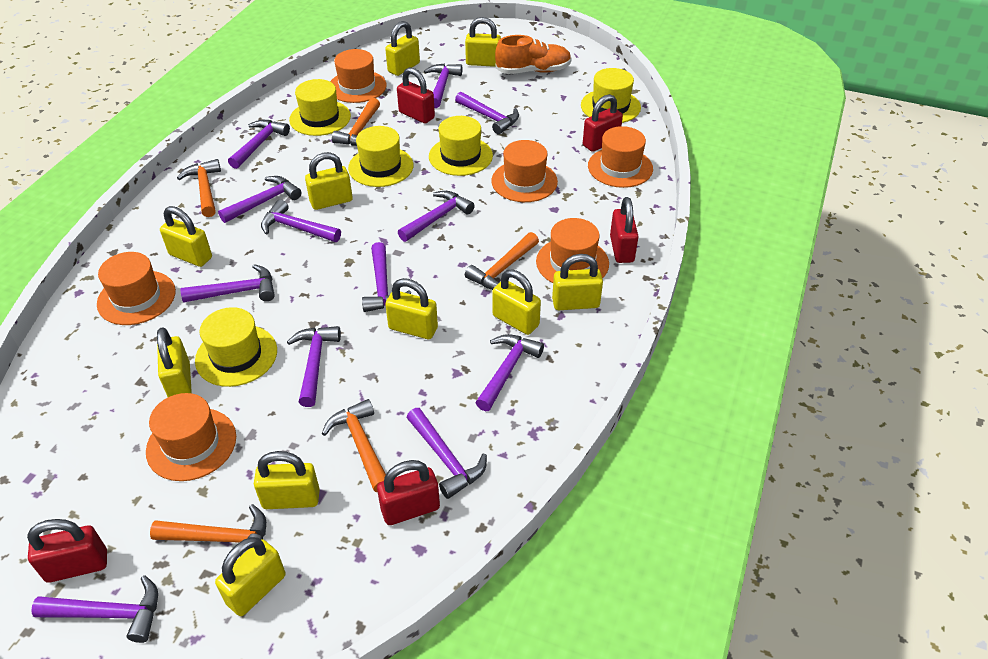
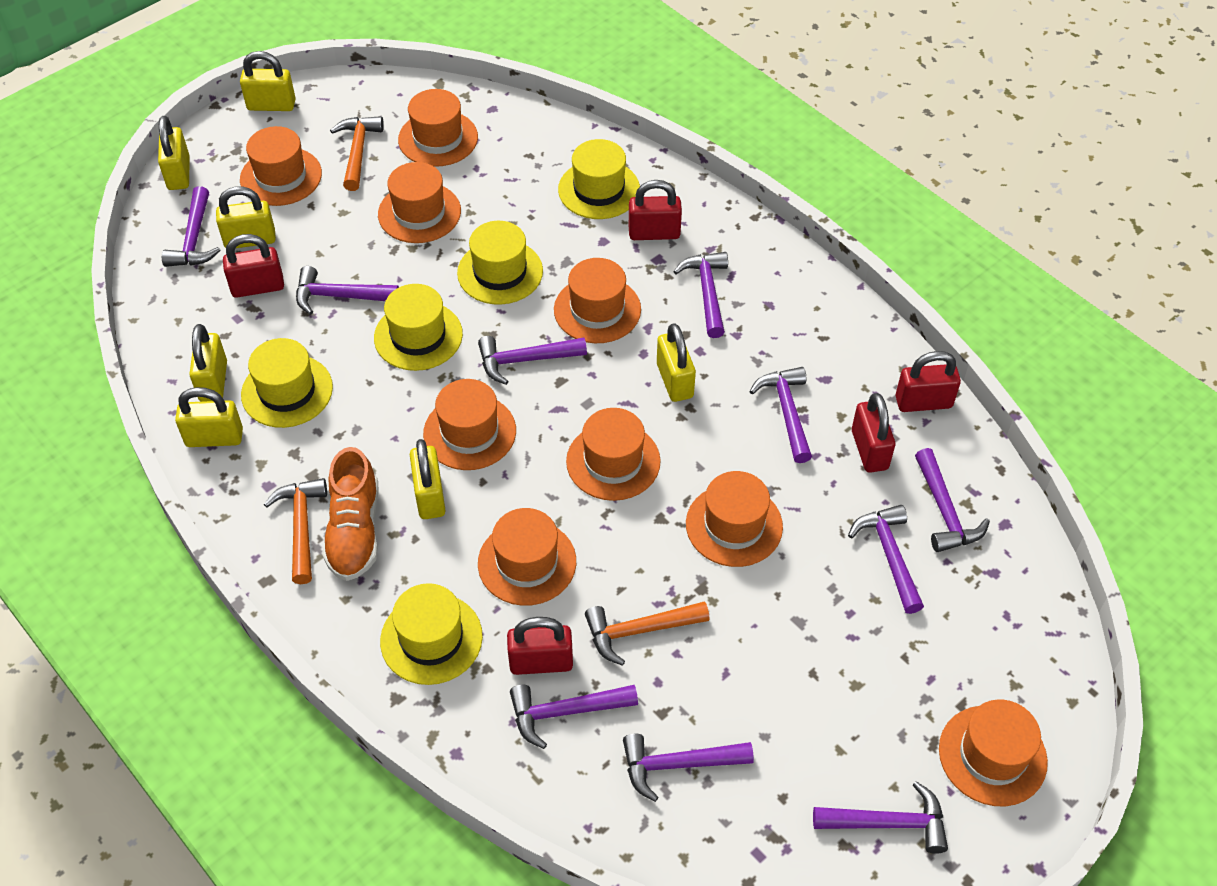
orange hammer: [150,504,266,555] [177,159,221,217] [322,399,386,492] [332,98,380,146] [465,232,539,290] = 5 -> [264,478,327,584] [330,116,384,191] [585,601,709,666] = 3
orange hat: [97,252,176,325] [146,393,236,481] [330,49,387,103] [491,140,558,202] [536,218,609,283] [588,126,653,188] = 6 -> [240,126,322,206] [378,162,461,243] [398,89,478,167] [423,379,516,470] [478,508,576,606] [554,258,641,343] [566,408,661,501] [686,471,783,567] [939,699,1048,806] = 9
purple hammer: [31,575,158,643] [181,264,275,303] [218,176,301,223] [228,120,290,169] [261,199,341,242] [287,326,341,407] [362,242,411,312] [398,191,475,242] [407,408,487,499] [424,63,463,108] [455,92,519,134] [476,334,544,411] = 12 -> [162,186,220,267] [296,266,399,315] [478,336,587,385] [510,685,638,749] [623,734,754,802] [673,252,728,338] [749,367,812,463] [813,781,948,854] [848,505,924,614] [915,448,990,552] = 10
yellow padlock: [157,327,192,397] [160,206,212,267] [215,537,286,616] [254,451,320,509] [305,152,353,210] [385,21,420,76] [385,278,438,339] [465,17,501,67] [492,270,541,335] [552,254,603,310] = 10 -> [158,116,190,190] [175,387,243,447] [189,324,227,402] [216,186,276,248] [240,51,296,111] [410,439,446,519] [657,323,696,402] = 7

